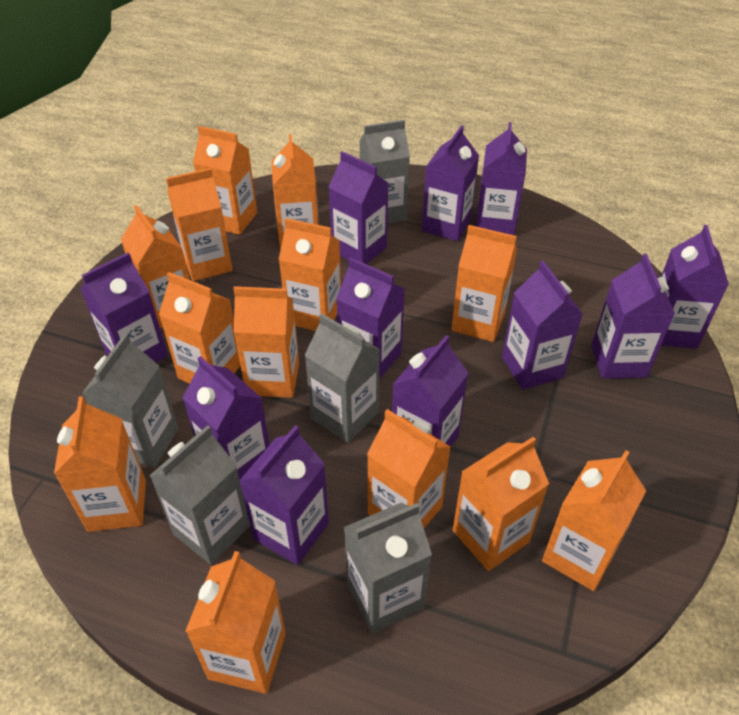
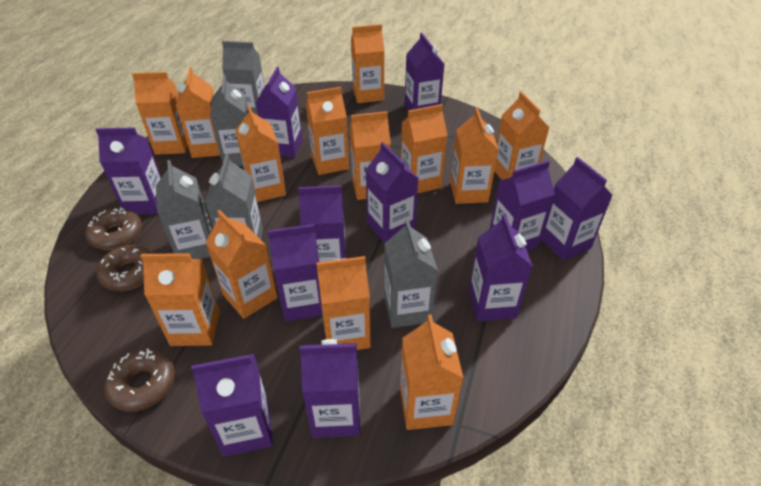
brown donut: none = 0 -> [85,207,142,250] [96,245,153,291] [104,349,175,412] = 3

